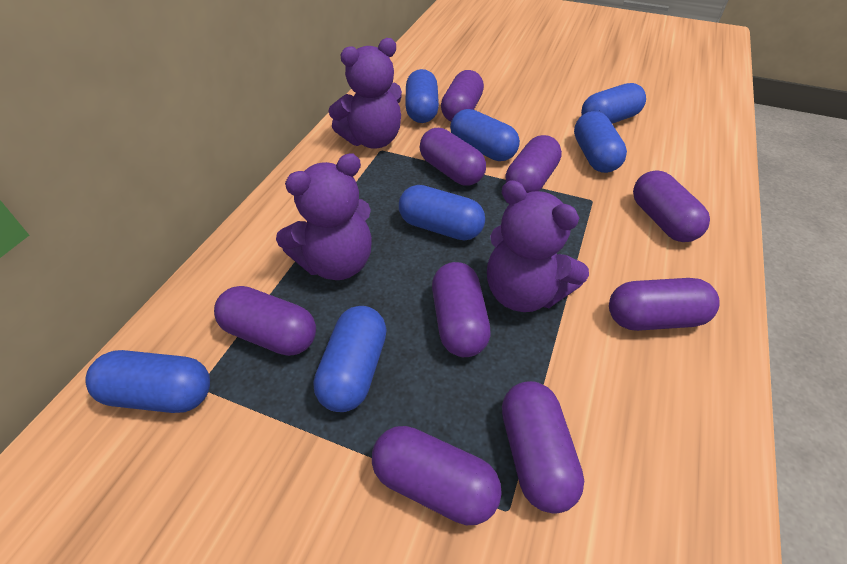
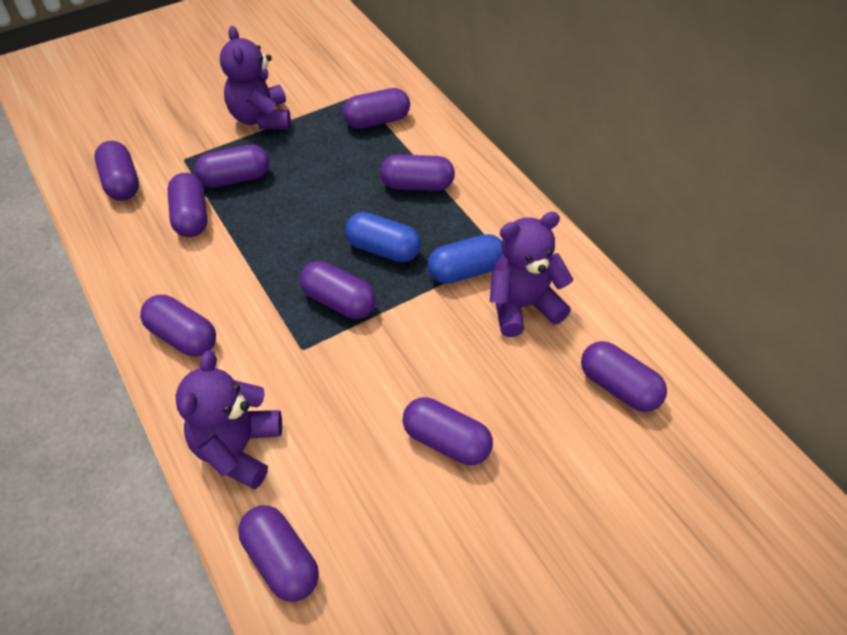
blue capsule: [85,350,210,413] [313,306,387,412] [399,185,485,240] [405,69,439,123] [450,109,520,161] [574,111,627,173] [581,83,646,124] = 7 -> [345,212,421,262] [428,234,503,284] = 2
purple capsule: [214,286,316,356] [372,426,502,525] [420,128,486,186] [432,262,491,357] [441,70,484,122] [502,381,584,514] [506,135,562,193] [609,278,720,331] [633,170,710,242] = 9 -> [94,141,139,201] [140,295,216,357] [167,173,207,237] [194,145,270,188] [238,505,319,602] [300,261,376,319] [342,88,410,129] [380,154,455,191] [402,397,493,465] [581,341,667,412] = 10

